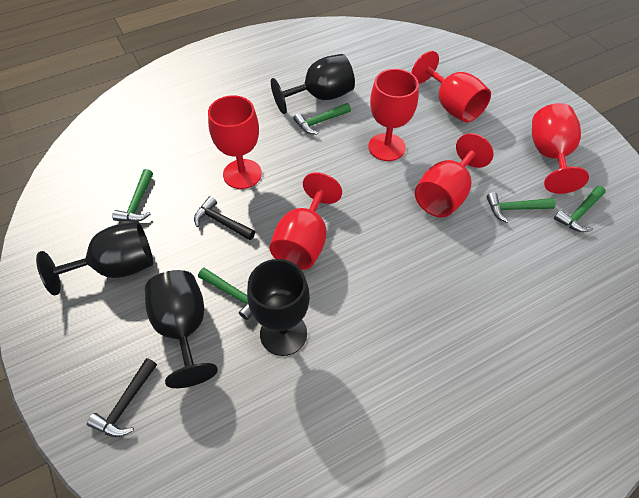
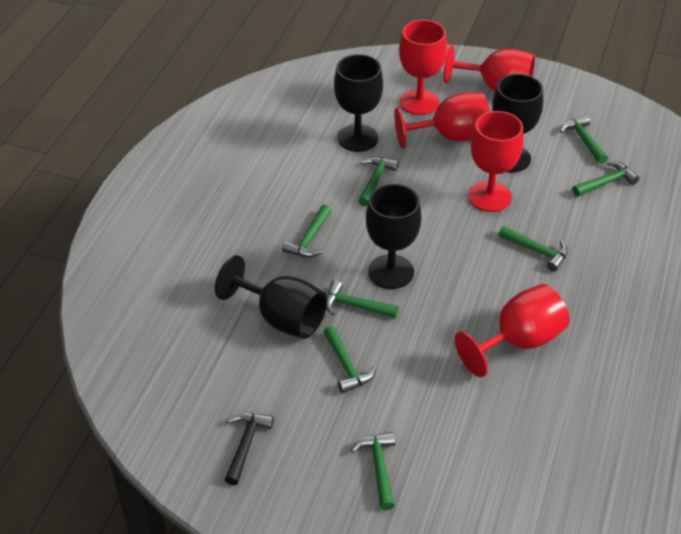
black hammer: [87,358,157,437] [194,196,255,240] = 2 -> [225,412,274,485] = 1
green hammer: [112,169,153,222] [198,268,252,320] [294,103,351,134] [487,192,556,223] [554,186,606,232] = 5 -> [282,205,332,257] [323,326,376,393] [326,280,399,318] [351,432,395,510] [358,157,399,206] [499,226,568,272] [560,115,608,164] [572,161,639,197] = 8
red goblet: [208,95,262,189] [269,172,342,270] [368,69,419,161] [411,51,491,123] [415,133,494,217] [532,103,589,194] = 6 -> [394,92,490,149] [399,20,447,115] [444,44,535,91] [455,284,569,377] [468,111,524,212] = 5

